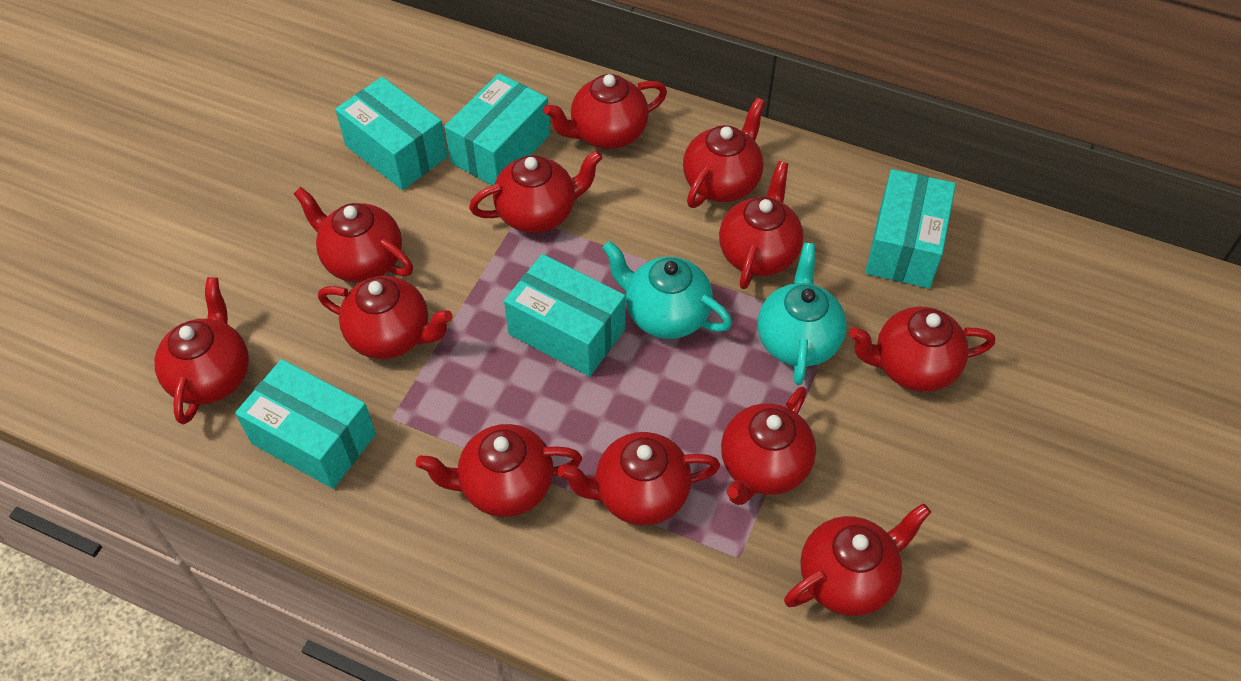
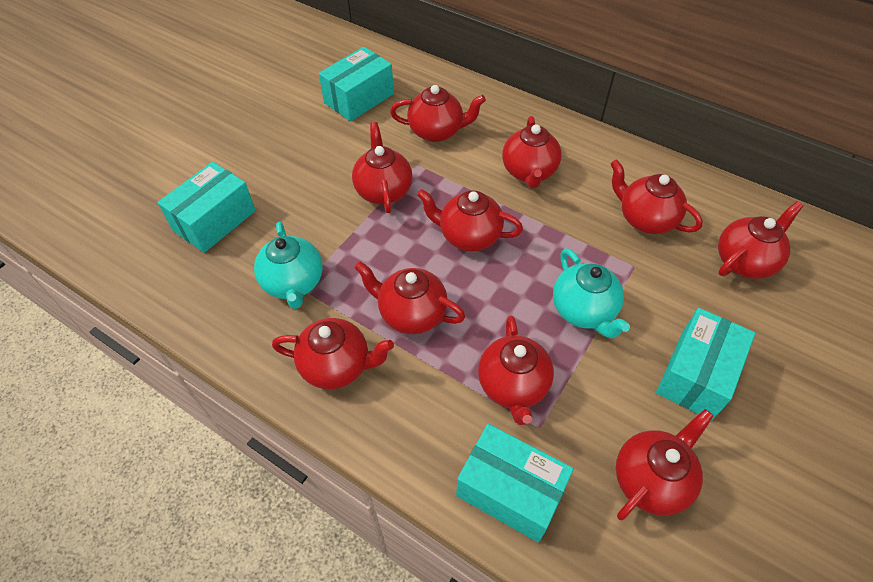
red teapot: [154,277,249,425] [294,187,413,283] [318,276,453,359] [416,424,582,517] [469,150,603,233] [544,74,667,149] [558,432,720,525] [683,98,765,208] [719,161,804,289] [721,387,816,505] [784,503,931,616] [849,307,995,392] = 12 -> [272,318,394,389] [352,122,412,213] [354,261,465,334] [390,85,486,142] [417,189,523,251] [478,315,554,425] [502,116,562,188] [610,159,703,234] [616,409,714,520] [718,201,803,279] = 10
turquoise box: [235,359,376,489] [335,77,448,190] [444,73,550,185] [504,254,626,377] [865,169,956,288] = 5 -> [157,162,256,253] [319,47,394,122] [456,424,574,542] [656,308,755,420] = 4

